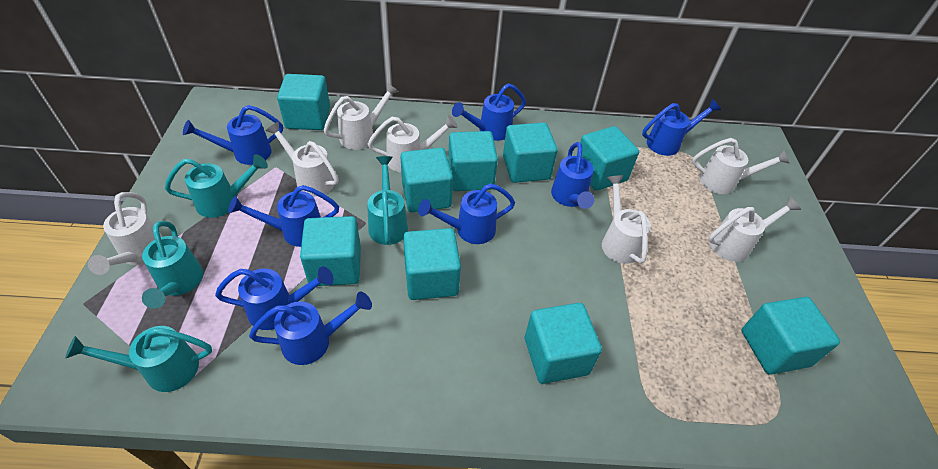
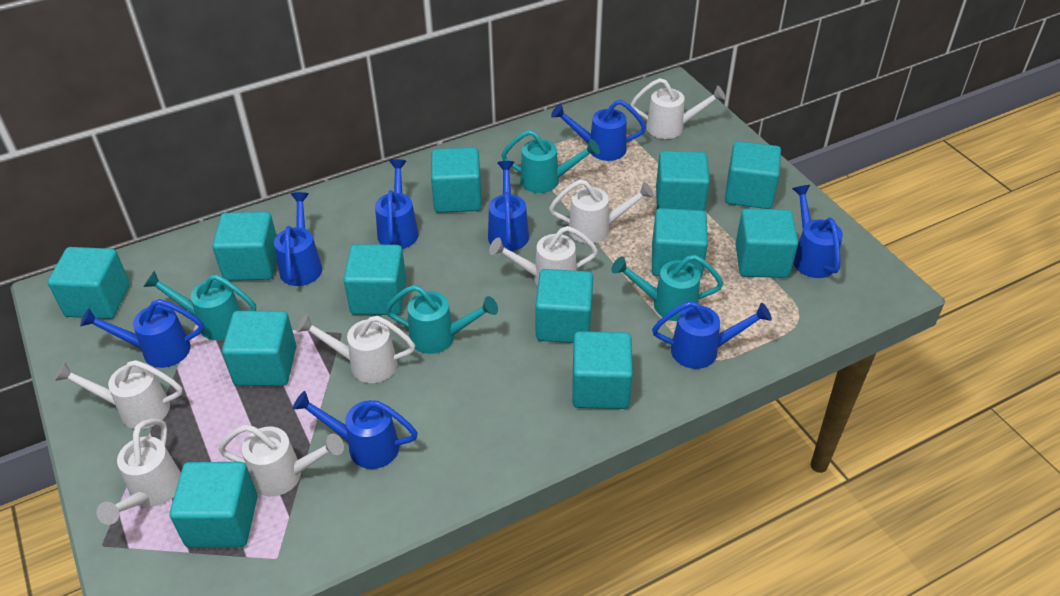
turquoise cube: [277,74,330,130] [300,216,361,286] [400,148,453,212] [403,228,461,300] [448,131,498,191] [503,123,558,183] [525,303,602,384] [580,126,639,191] [742,297,840,375] = 9 -> [48,247,130,319] [170,462,257,547] [212,212,277,281] [222,311,296,386] [343,244,407,315] [431,147,482,213] [535,269,593,343] [572,331,633,409] [652,208,708,278] [656,151,710,211] [725,141,781,209] [735,209,798,278] = 12

